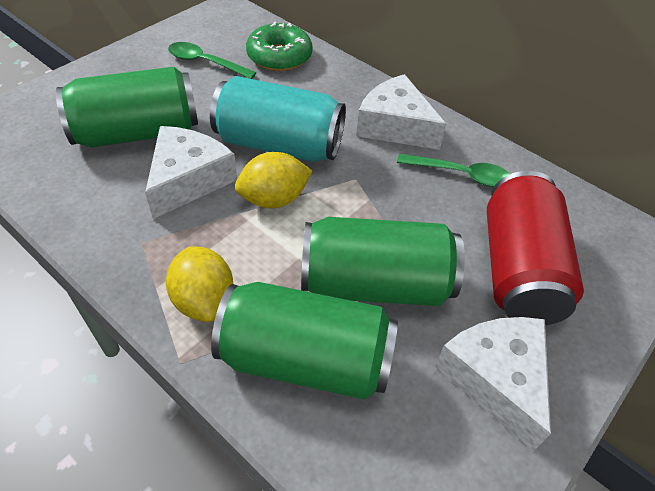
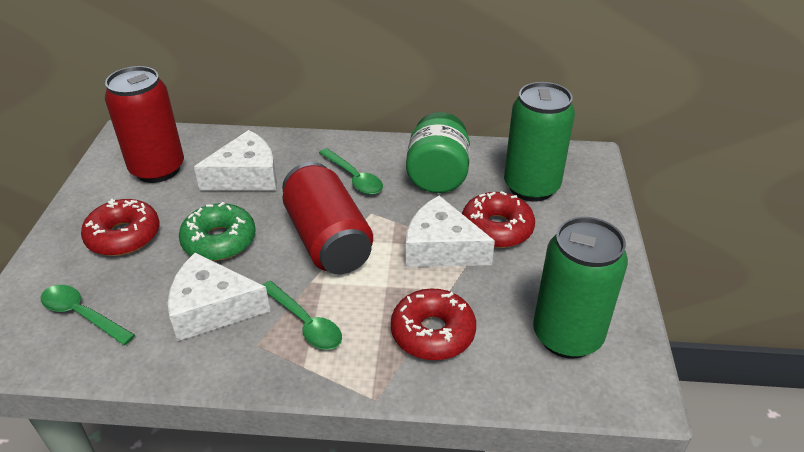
green can: [56,67,198,148] [211,282,398,400] [301,217,465,306] = 3 -> [504,82,575,202] [533,217,628,359] = 2
green jar: none = 0 -> [406,112,470,193] = 1
green spoon: [168,42,256,79] [397,154,510,187] = 2 -> [41,285,135,345] [263,281,342,350] [319,148,383,195] = 3
red can: [487,171,584,325] = 1 -> [105,66,184,183] [282,162,373,274] = 2
red donut: none = 0 -> [81,199,160,256] [391,288,476,360] [462,191,535,248] = 3
turquoise can: [210,76,346,162] = 1 -> none = 0
yellow lemon: [166,246,233,322] [235,152,312,208] = 2 -> none = 0

